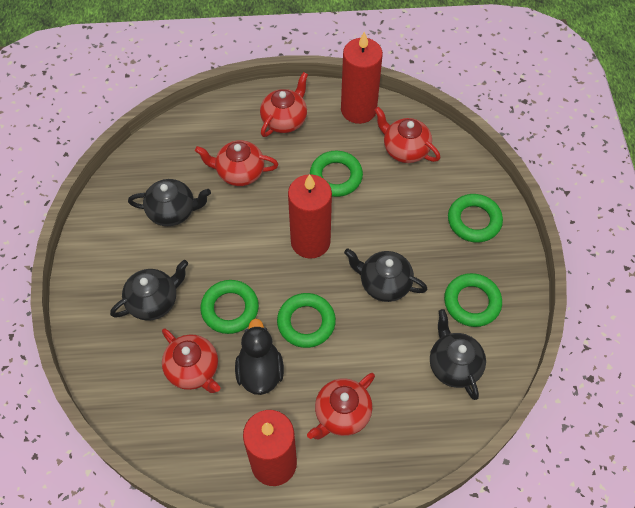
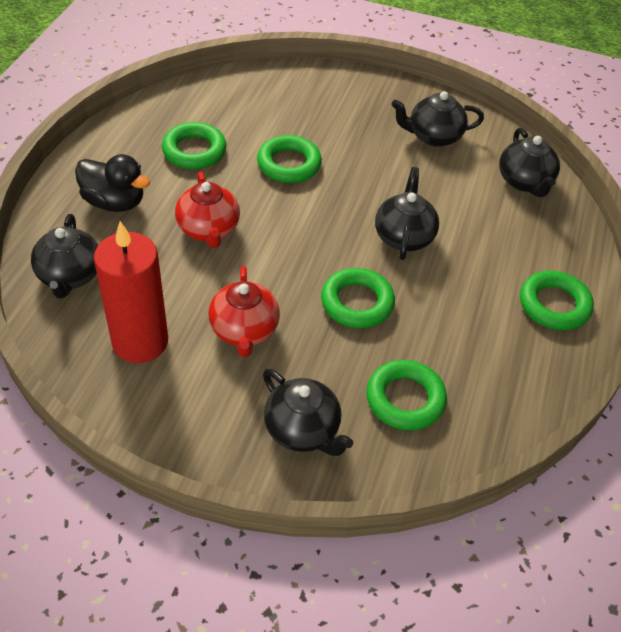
black teapot: [110,260,188,321] [128,179,211,226] [344,248,427,302] [430,309,486,400] = 4 -> [31,214,98,298] [263,369,353,456] [375,167,439,260] [391,91,484,147] [499,128,560,197] = 5
red candle: [243,410,297,486] [288,174,332,259] [341,31,383,124] = 3 -> [94,221,168,363] = 1
red teapot: [162,328,220,393] [195,140,278,186] [260,72,308,137] [307,373,375,439] [374,107,440,163] = 5 -> [175,171,240,248] [208,266,280,357] = 2

